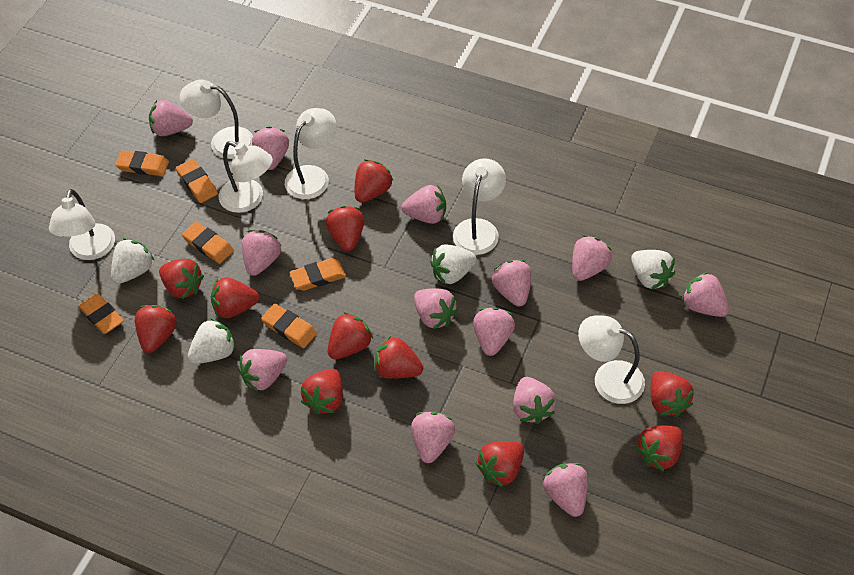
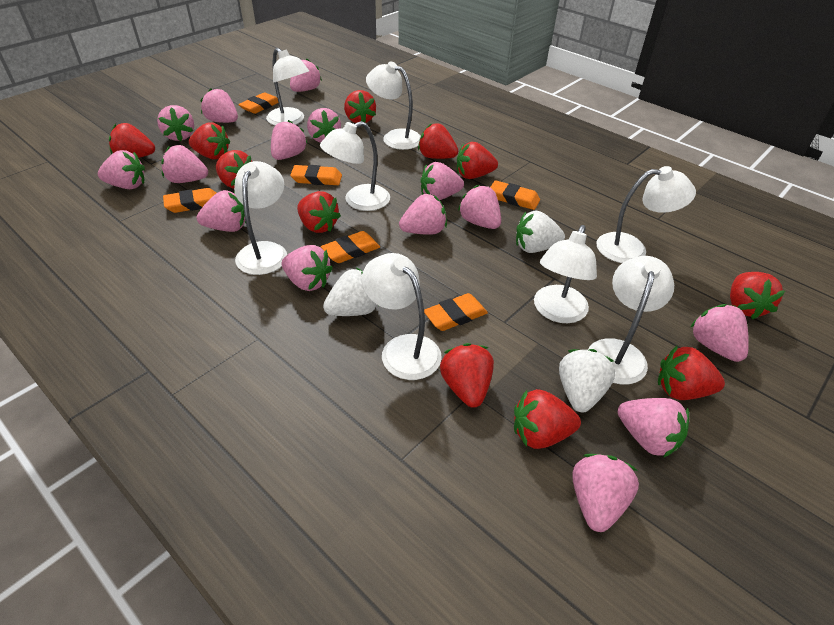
pink strawberry: [149,100,193,136] [239,349,287,392] [242,230,281,276] [252,126,289,170] [401,185,446,224] [411,411,455,463] [414,288,458,329] [473,307,515,356] [492,260,531,307] [513,377,556,424] [543,463,588,517] [572,235,612,281] [682,272,729,317] = 13 -> [98,150,145,189] [157,105,194,141] [161,145,208,183] [196,190,246,232] [201,88,238,123] [271,120,307,160] [282,245,333,291] [290,58,322,92] [307,108,341,143] [399,194,447,235] [420,162,464,200] [458,185,501,229] [572,454,639,532] [618,398,689,458] [691,304,749,362] = 15
white lamp: [49,189,115,260] [180,80,253,159] [219,141,273,213] [285,108,337,199] [453,158,506,255] [578,315,645,404] = 6 -> [234,161,287,275] [266,48,309,126] [320,121,390,211] [362,253,442,380] [366,61,421,150] [534,225,597,323] [588,256,674,385] [596,166,696,263] = 8
white strawberry: [111,238,155,284] [188,318,236,364] [430,244,476,285] [631,250,675,289] = 4 -> [323,268,379,316] [516,210,565,253] [559,349,615,412] = 3

